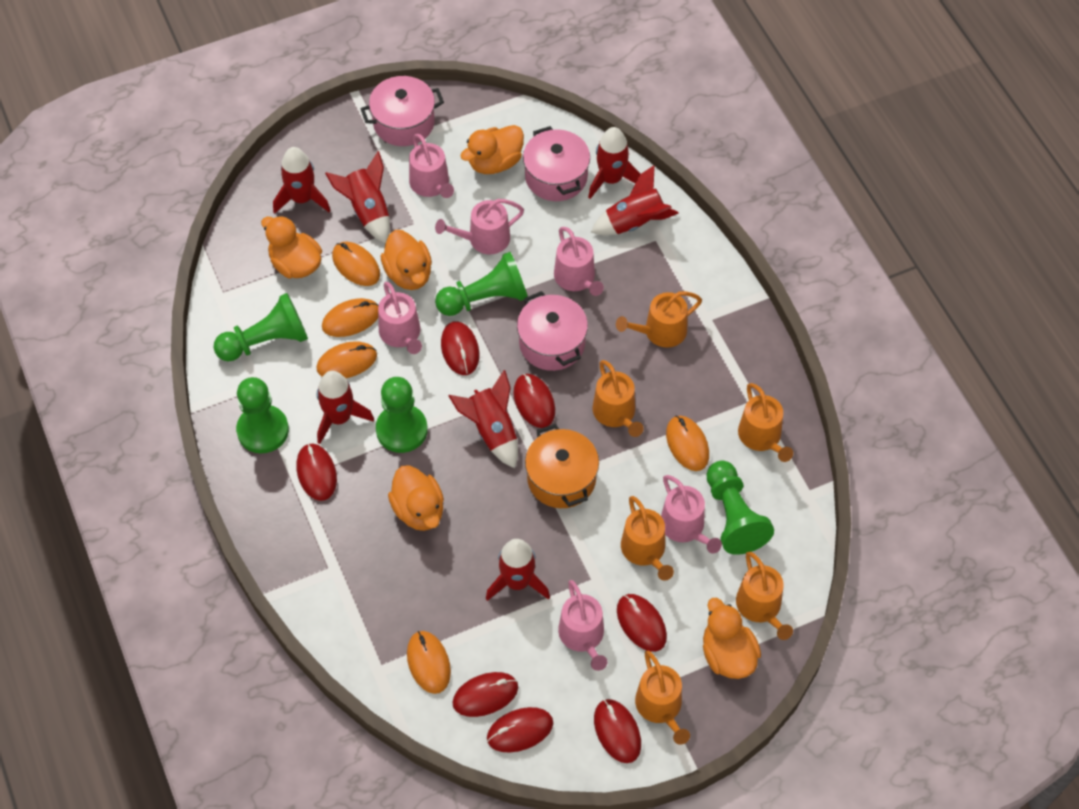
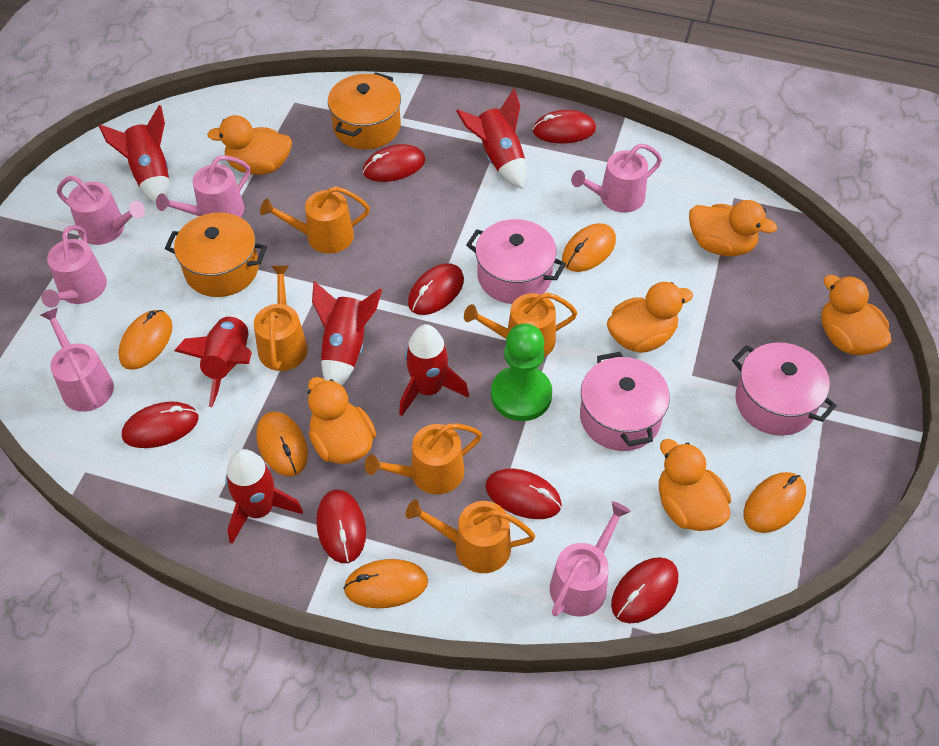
green pawn: [213,293,308,362] [236,377,289,453] [376,377,428,453] [435,252,528,316] [707,461,774,555] = 5 -> [491,323,552,421] = 1
orange duck: [261,215,322,279] [381,230,432,290] [388,465,444,531] [460,125,524,174] [703,598,761,679] = 5 -> [207,115,292,175] [308,377,376,464] [607,282,693,353] [659,439,731,531] [689,200,777,256] [821,275,891,355] = 6
orange pot: [525,424,599,508] = 1 -> [165,212,267,297] [328,72,401,149] = 2
orange watering can: [593,360,644,437] [616,291,702,348] [621,496,674,581] [635,650,690,745] [736,552,793,640] [738,383,793,462] = 6 -> [254,266,308,371] [260,186,370,254] [365,423,482,494] [405,499,535,573] [464,292,577,357] = 5
red rocket: [273,147,331,214] [317,371,374,444] [325,151,390,243] [448,370,518,468] [486,539,550,601] [588,127,640,199] [591,165,679,235] = 7 -> [98,105,169,204] [174,313,252,407] [225,449,303,544] [312,281,382,386] [399,324,469,416] [456,88,526,189] = 6

